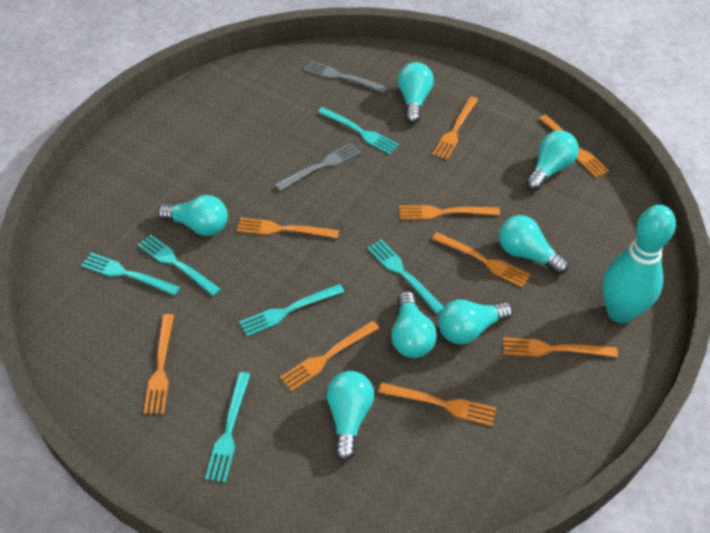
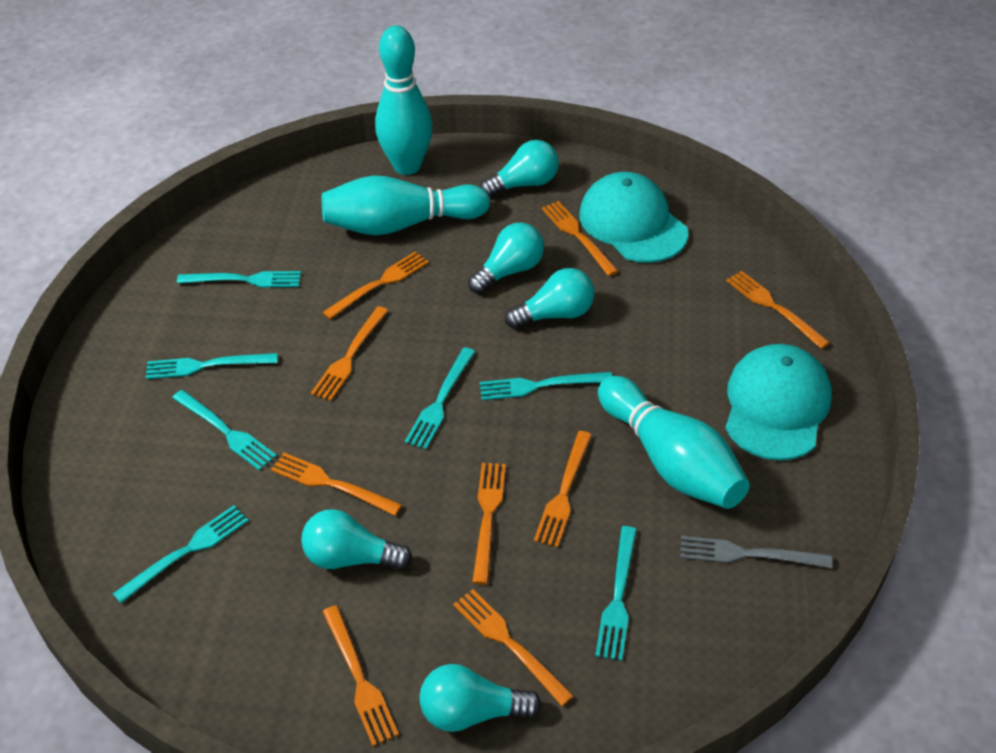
grey fork: [275,143,361,191] [303,61,387,93] = 2 -> [680,536,832,568] = 1
turquoise bowling pin: [602,205,676,323] = 1 -> [322,176,490,235] [375,26,433,175] [598,376,750,509] = 3
turquoise cap: none = 0 -> [579,172,688,263] [725,344,832,461] = 2
turquoise fork: [81,253,180,296] [138,235,221,296] [205,372,250,482] [239,284,344,337] [317,107,399,154] [367,240,444,314] = 6 -> [113,505,249,603] [146,353,278,379] [172,390,277,470] [177,271,301,287] [405,347,475,449] [479,372,612,400] [595,526,637,661] = 7
turquoise light bulb: [158,195,228,236] [327,371,374,461] [391,291,437,358] [398,62,434,124] [438,300,513,345] [499,215,569,275] [526,130,579,191] = 7 -> [301,509,412,570] [420,664,542,732] [468,222,544,294] [480,140,559,198] [505,268,594,329] = 5

